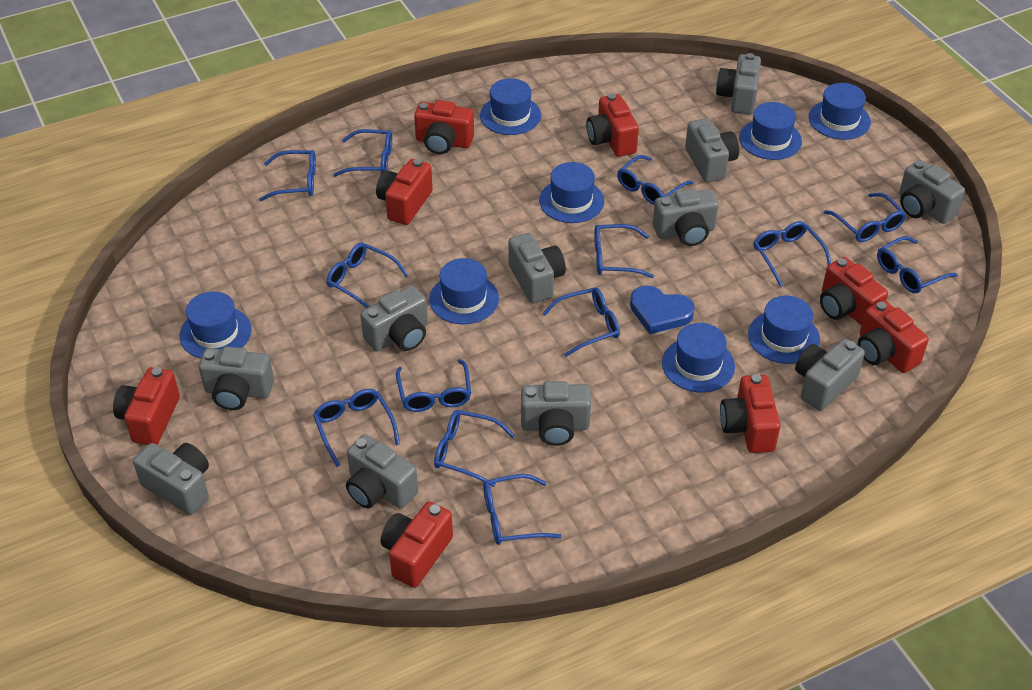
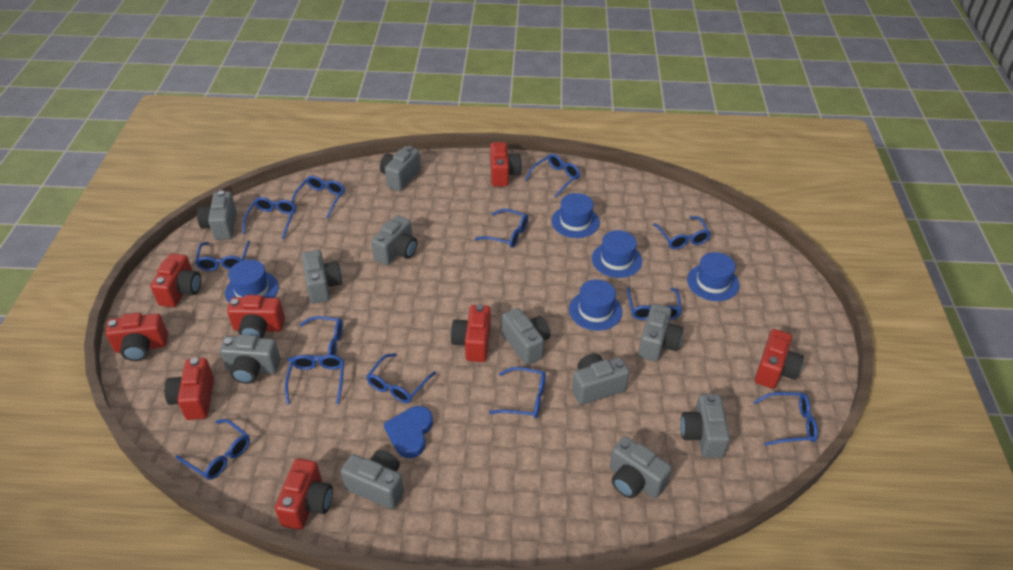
blue hat: [180,291,252,358] [429,258,499,325] [480,78,541,135] [539,162,604,223] [662,323,735,392] [739,102,802,160] [748,296,820,364] [809,83,871,140] = 8 -> [225,259,279,303] [551,193,600,238] [569,279,622,331] [592,230,642,278] [687,252,740,301] = 5

